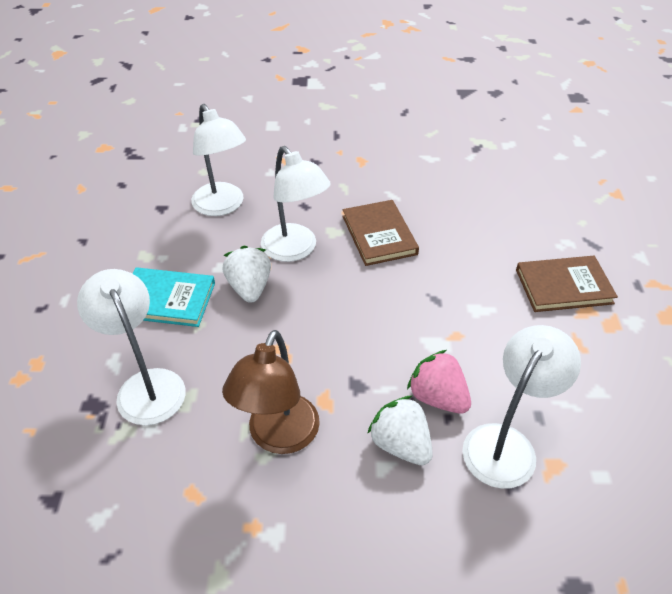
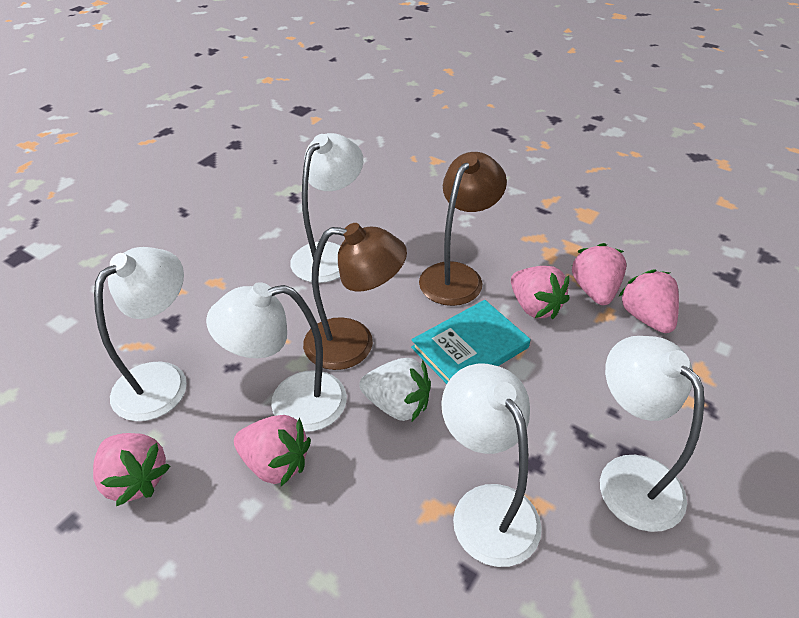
brown book: [342,200,419,266] [516,256,618,312] = 2 -> none = 0
brown lamp: [222,330,320,454] = 1 -> [303,223,407,370] [419,152,507,306] = 2
pink strawberry: [407,350,471,414] = 1 -> [93,433,170,506] [234,415,311,486] [511,266,570,319] [572,243,627,305] [618,269,679,333] = 5
white lamp: [77,269,186,425] [191,104,246,216] [261,146,331,262] [462,325,581,489] = 4 -> [94,247,187,421] [206,282,347,432] [290,133,363,283] [441,364,542,567] [600,336,704,532] = 5
white strawberry: [222,246,271,303] [367,396,433,466] = 2 -> [359,358,431,421] = 1

